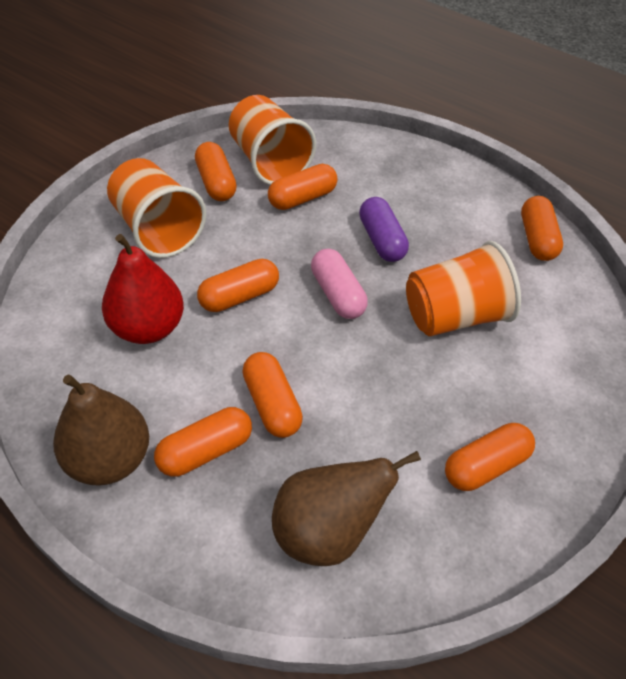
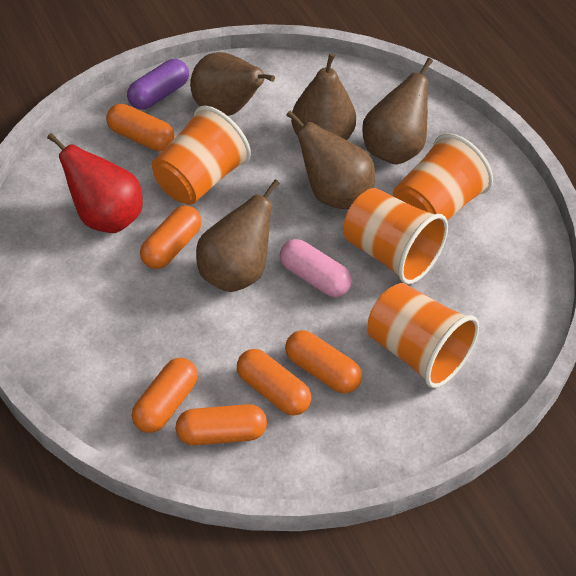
brown pear: [53,375,149,486] [272,451,421,566] = 2 -> [190,52,275,116] [196,179,280,292] [286,111,375,209] [291,53,356,140] [362,58,433,165] = 5
orange capsule: [154,407,252,477] [195,142,237,201] [197,259,279,312] [242,352,303,438] [268,164,337,210] [445,423,535,491] [521,196,563,261] = 7 -> [106,104,175,151] [132,358,198,433] [140,205,202,269] [176,404,267,445] [237,349,311,415] [285,330,362,393] = 6
orange cup: [107,158,206,258] [229,95,316,185] [406,241,521,336] = 3 -> [152,106,251,205] [344,188,448,284] [368,283,479,388] [393,133,493,221] = 4

